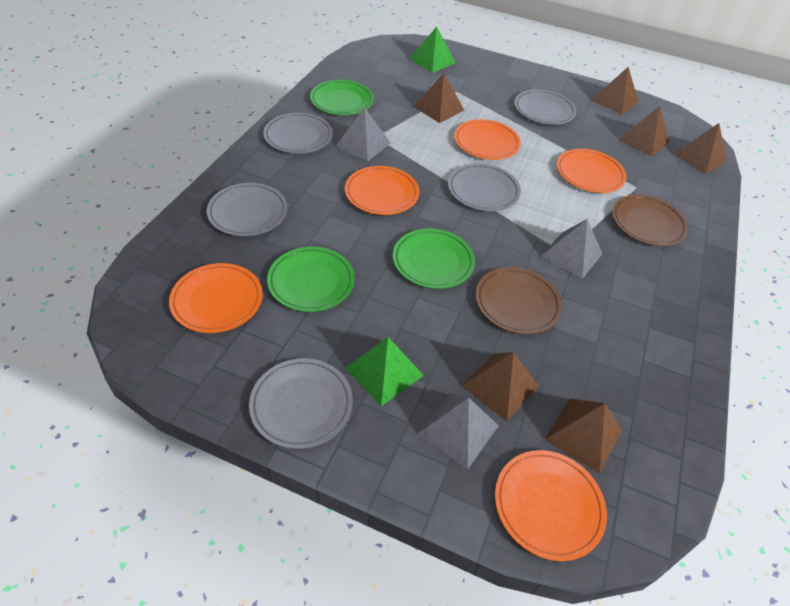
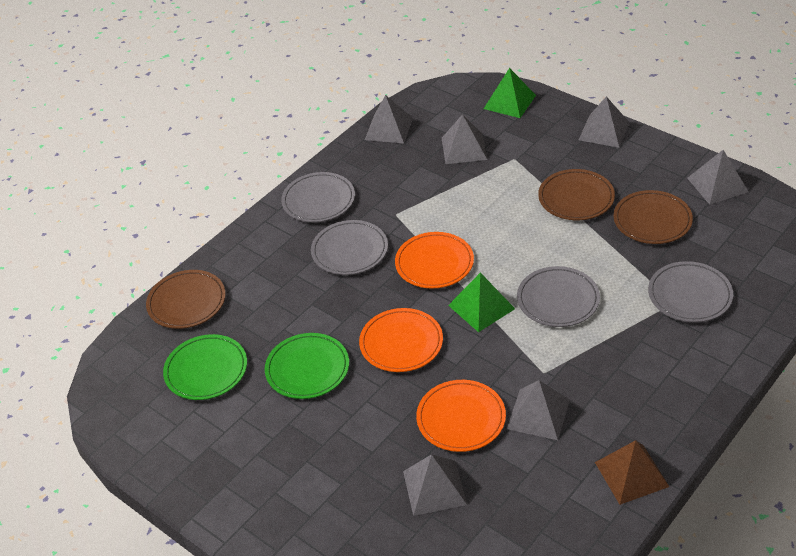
brown plate: [475,267,562,334] [612,195,688,246] = 2 -> [146,270,226,329] [538,169,615,220] [613,190,693,244] = 3
brown pyramid: [413,73,464,123] [462,352,539,421] [545,399,622,474] [591,67,638,114] [619,106,669,157] [673,123,727,174] = 6 -> [595,440,670,505] = 1
green plate: [267,247,355,312] [310,80,374,115] [393,228,475,289] = 3 -> [163,334,247,400] [265,333,349,399] = 2
grey plate: [207,183,288,236] [249,358,353,449] [263,112,333,154] [448,163,521,211] [514,89,577,125] = 5 -> [281,172,355,222] [311,220,388,275] [517,266,600,327] [648,261,733,322] = 4
grey pyramid: [336,107,391,162] [417,394,499,469] [541,219,603,279] = 3 -> [365,95,413,143] [403,454,467,516] [442,114,487,164] [507,380,570,440] [579,96,630,148] [687,150,749,205] = 6
orange plate: [169,263,263,333] [345,166,419,215] [454,119,521,160] [495,450,607,561] [557,149,627,193] = 5 -> [359,308,443,372] [395,232,474,289] [416,380,506,452] = 3

